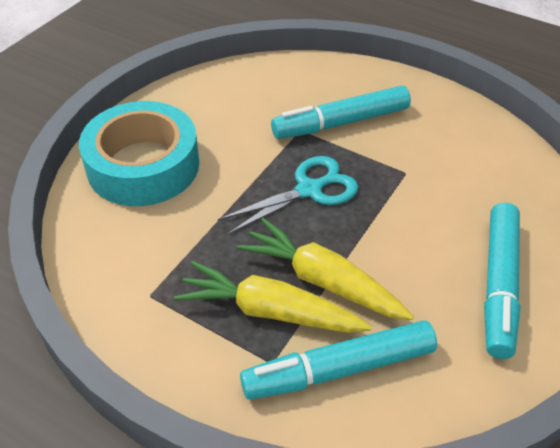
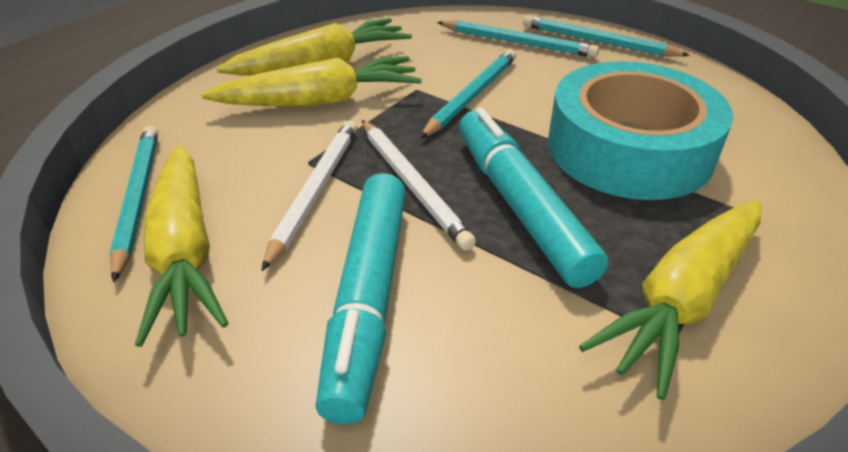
turquoise marker: [240,320,437,400] [271,86,411,139] [484,203,521,359] = 3 -> [315,173,406,425] [459,108,608,288] = 2
turquoise pencil: none = 0 -> [109,126,158,283] [420,49,516,138] [437,20,599,58] [523,15,690,57] = 4
turquoise scissors: [218,156,358,234] = 1 -> none = 0
white pencil: none = 0 -> [261,120,357,271] [362,120,476,251] = 2
yellow carrot: [174,261,372,333] [237,218,414,320] = 2 -> [135,145,229,347] [202,56,422,106] [217,18,412,76] [579,200,761,400] = 4

